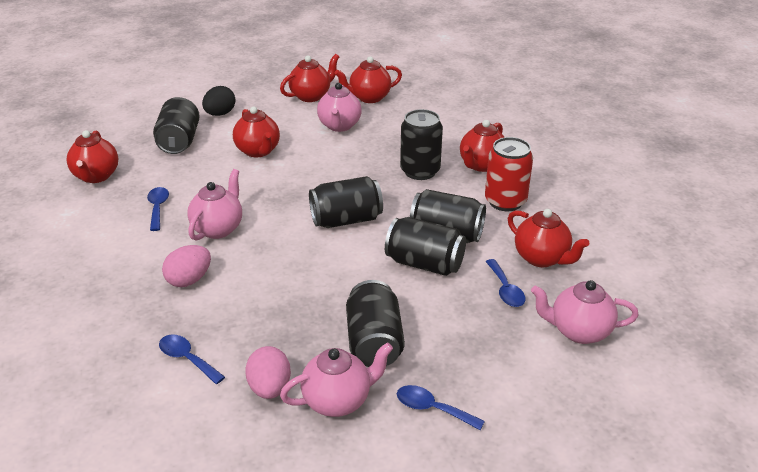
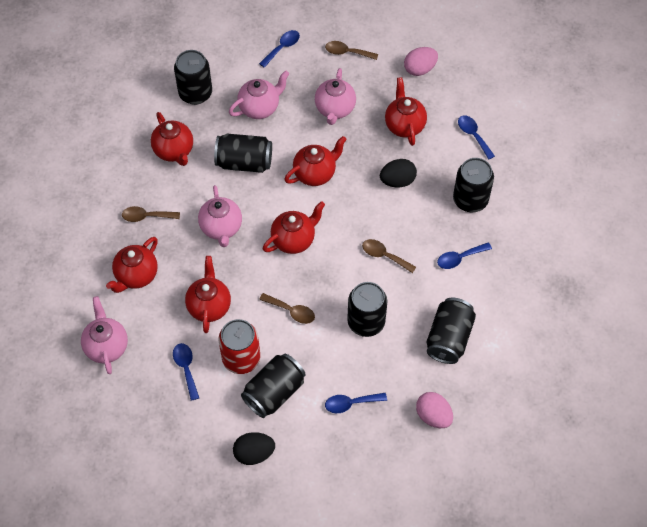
black egg: [202,86,235,116] = 1 -> [233,432,275,465] [380,159,417,187] = 2
blue spoon: [147,187,169,231] [159,335,225,384] [397,385,485,430] [485,259,526,307] = 4 -> [173,343,199,401] [259,30,300,68] [325,393,387,413] [437,242,492,269] [458,116,495,160] = 5
brown spoon: none = 0 -> [122,206,180,222] [259,293,315,324] [325,41,378,60] [362,239,416,273] = 4

